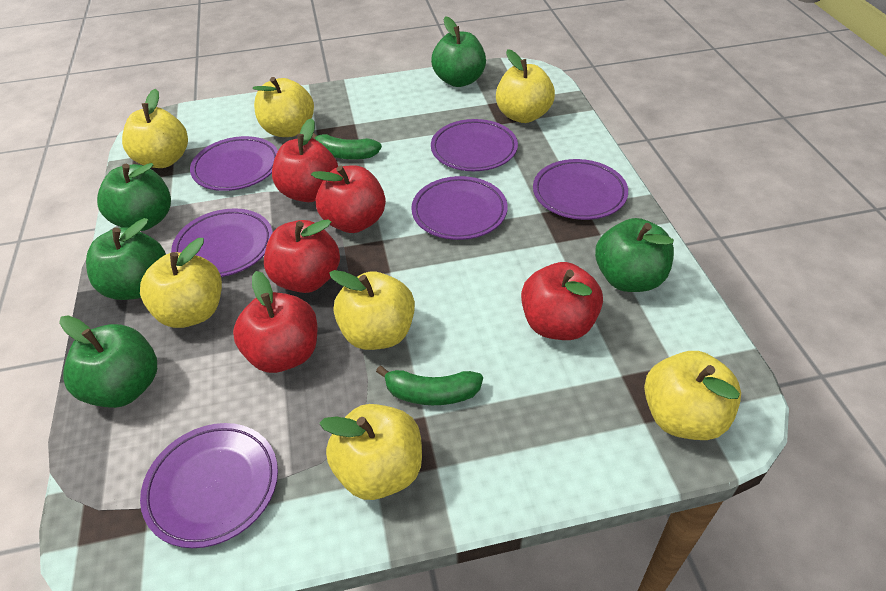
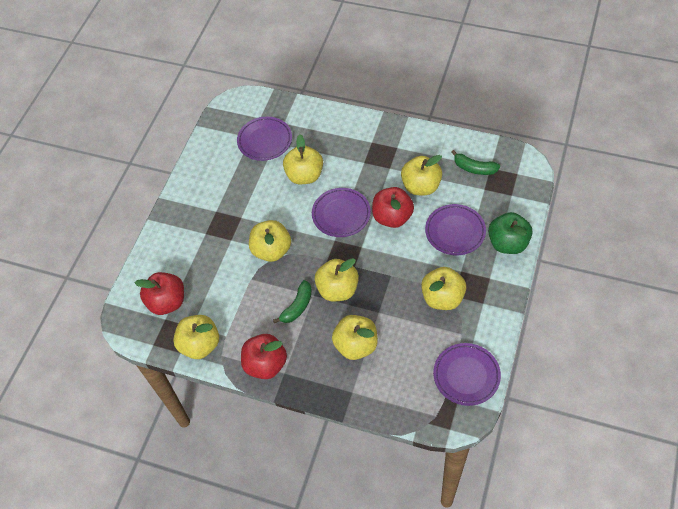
green apple: [59,315,157,408] [86,218,166,300] [97,163,171,231] [431,16,486,87] [595,218,674,292] = 5 -> [488,212,532,254] = 1
purple plate: [140,423,278,548] [171,208,273,277] [190,136,278,191] [411,176,508,240] [431,119,518,171] [533,159,628,220] = 6 -> [237,117,292,161] [312,188,371,237] [425,204,486,255] [433,343,501,406] = 4
red apple: [233,271,317,373] [264,219,340,293] [272,118,338,202] [311,165,386,233] [521,262,603,340] = 5 -> [134,272,184,315] [241,334,287,379] [372,187,414,228] = 3

